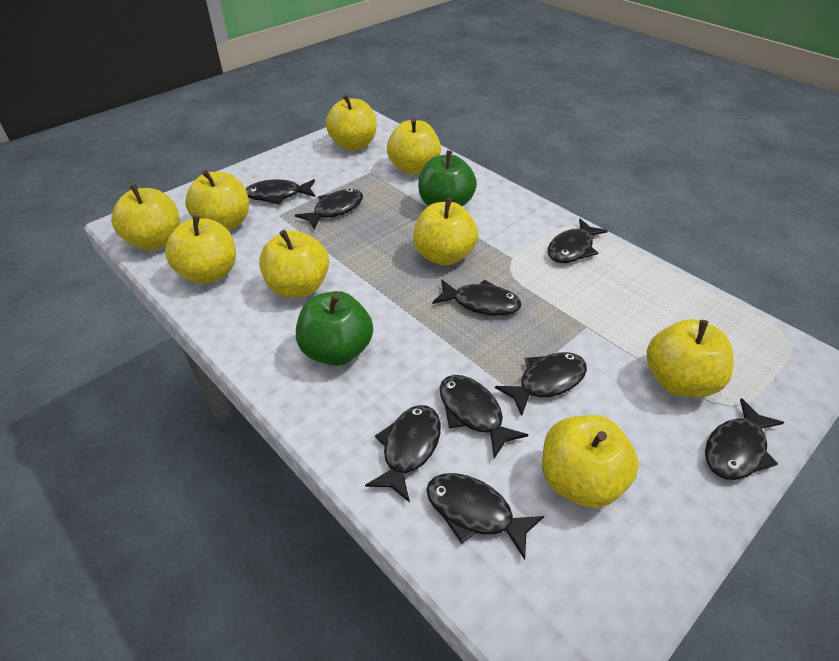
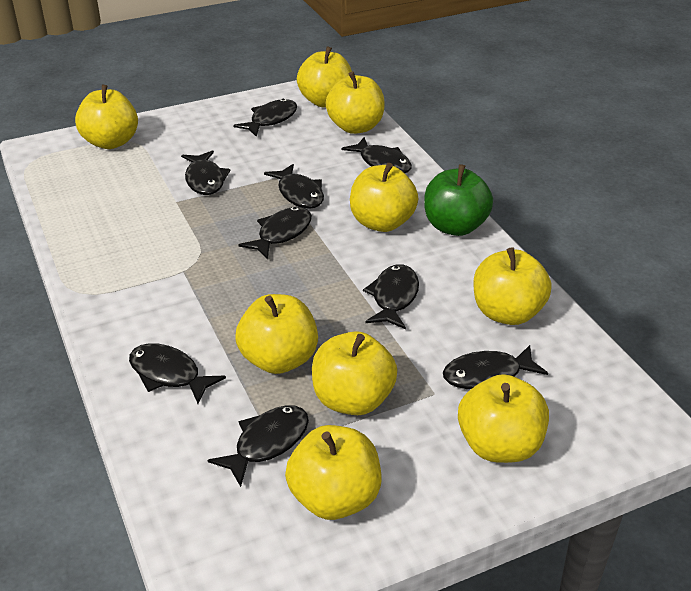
green apple: [296,291,373,366] [418,150,477,207] = 2 -> [424,164,493,236] = 1

